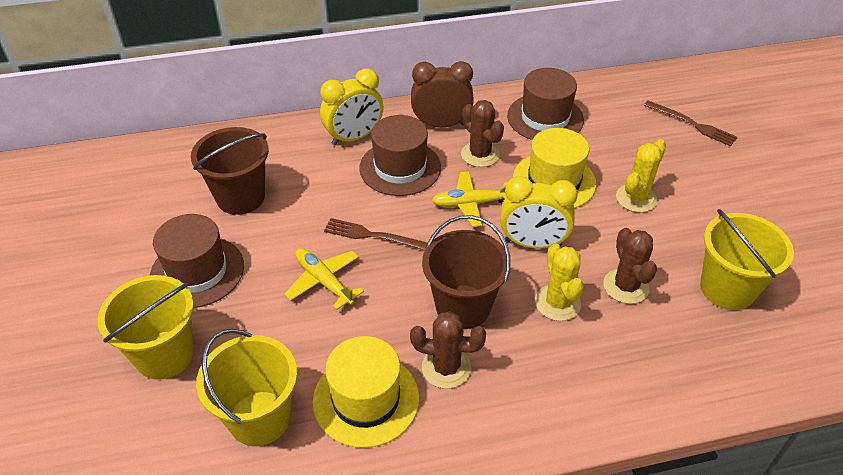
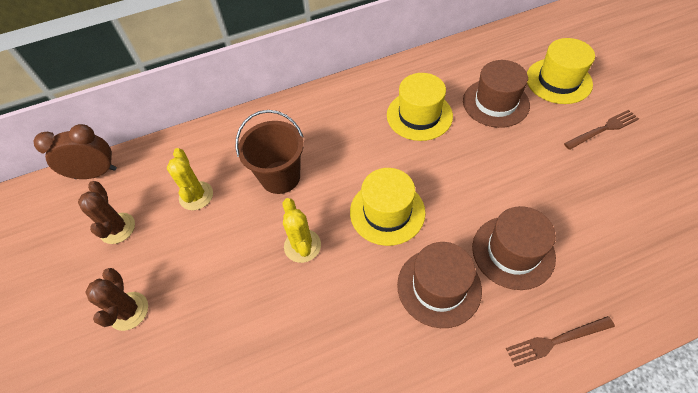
brown bucket: [191,127,269,215] [422,215,510,329] = 2 -> [236,110,304,194] = 1
brown cactus: [410,312,486,389] [461,100,504,167] [603,228,657,304] = 3 -> [78,181,135,244] [85,268,148,331] = 2
yellow bucket: [97,275,194,380] [196,329,297,446] [700,209,794,310] = 3 -> none = 0
yellow clock: [320,69,384,145] [500,176,578,249] = 2 -> none = 0
yellow hat: [312,336,419,448] [513,128,597,208] = 2 -> [350,168,426,246] [387,73,453,141] [527,38,595,104] = 3
yellow plane: [284,248,364,310] [432,171,508,227] = 2 -> none = 0

